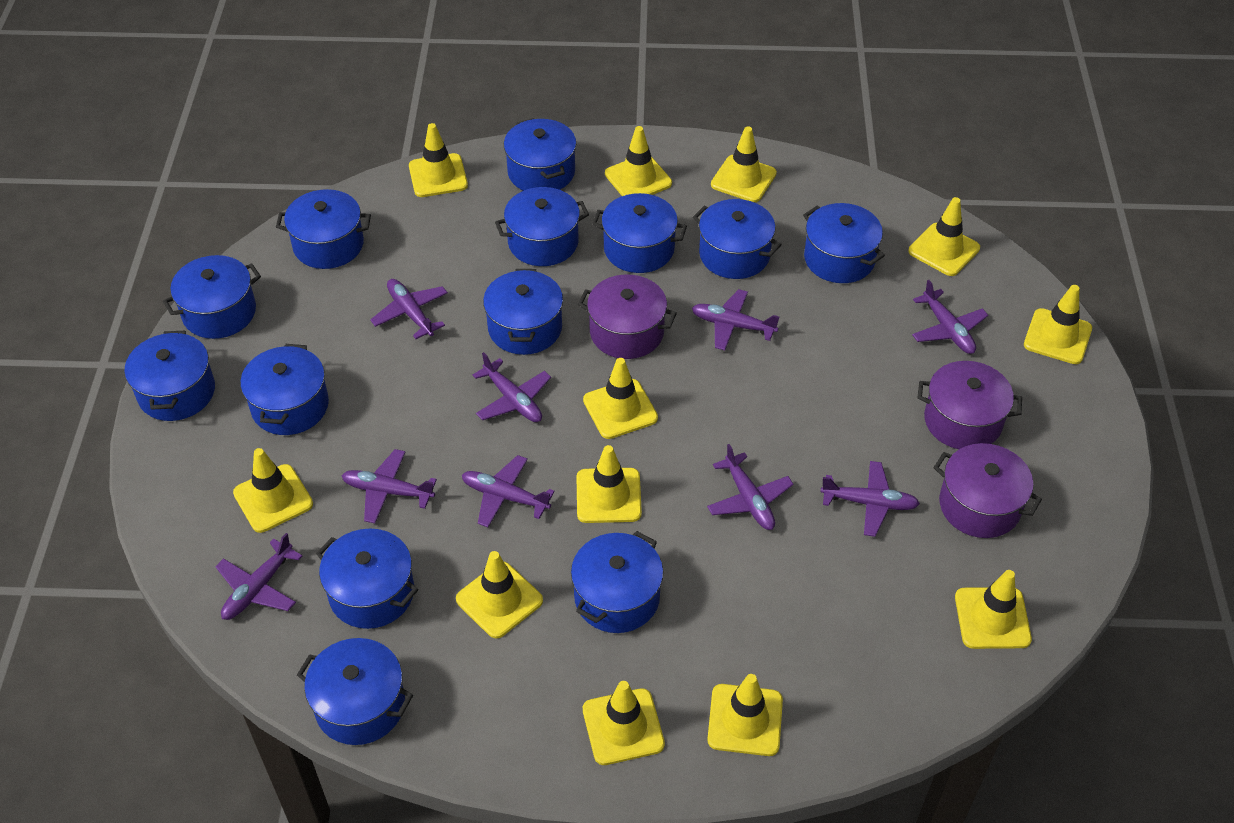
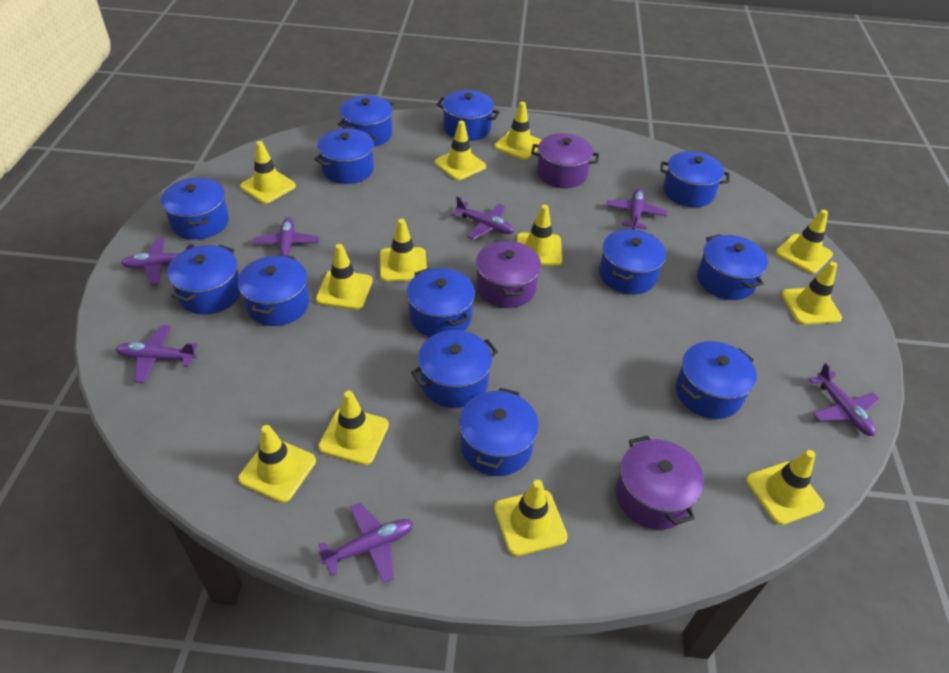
purple plane: [215,533,303,620] [342,449,437,523] [370,279,448,339] [462,455,555,527] [473,352,551,422] [692,289,779,350] [707,444,793,530] [820,461,920,537] [912,280,988,354] = 9 -> [116,325,198,383] [121,238,194,285] [253,217,319,260] [319,503,413,583] [452,196,514,240] [606,188,667,230] [809,363,880,436] = 7

